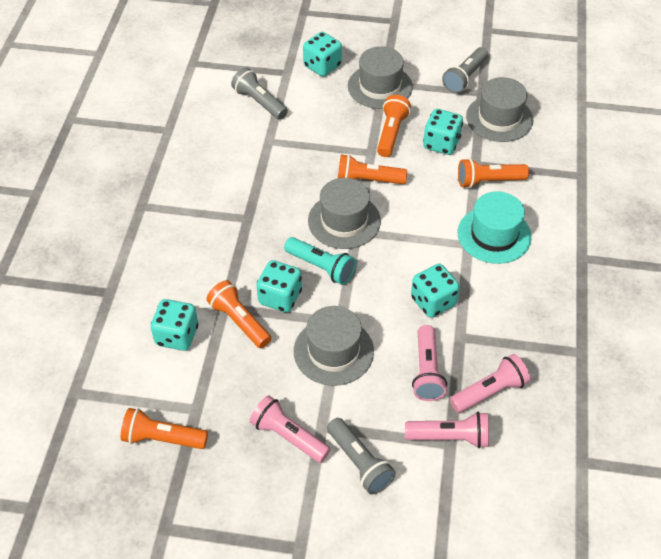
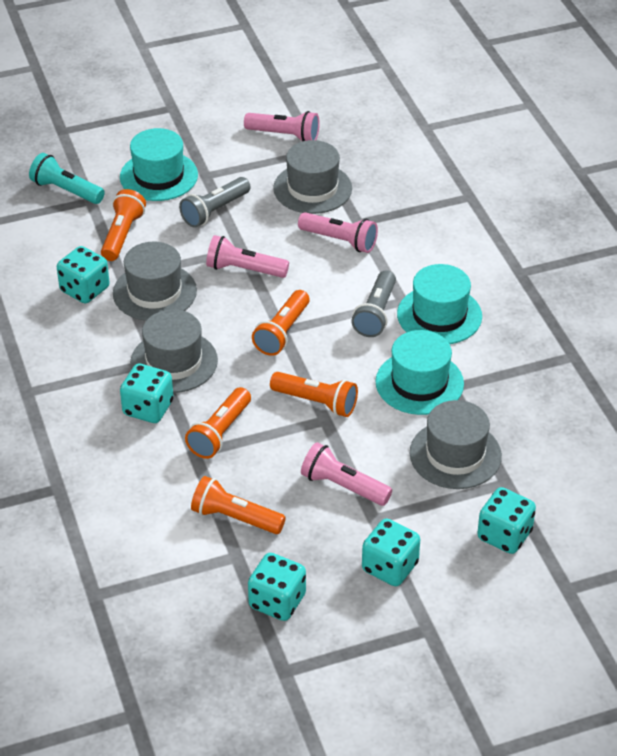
grey flashlight: [231,67,288,120] [327,418,396,494] [442,47,488,93] = 3 -> [179,177,251,228] [351,270,396,337] = 2
turquoise hat: [458,191,532,264] = 1 -> [120,128,198,201] [375,330,464,415] [397,264,482,344] = 3

